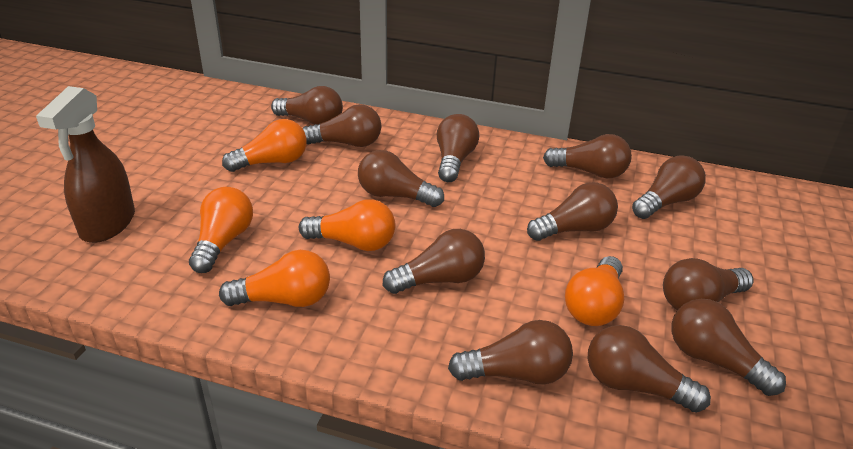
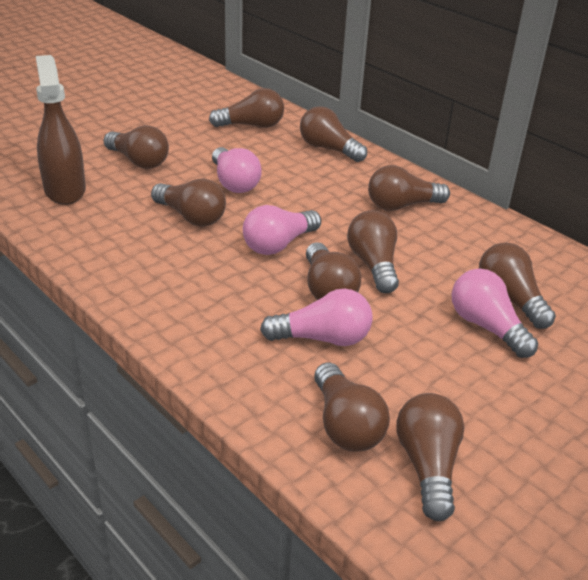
brown light bulb: [271,86,343,125] [303,104,381,147] [358,150,444,207] [383,229,485,294] [437,114,479,182] [448,320,573,384] [527,182,618,241] [543,134,632,178] [588,325,711,412] [632,155,706,219] [663,258,754,310] [671,299,786,396] = 12 -> [104,125,169,169] [151,178,226,227] [209,88,284,128] [300,106,367,162] [306,242,361,300] [314,363,390,452] [347,210,399,293] [368,165,450,211] [396,393,464,521] [479,242,556,329] = 10
orange light bulb: [189,187,253,273] [219,250,330,307] [222,119,307,172] [299,199,395,251] [565,256,624,326] = 5 -> none = 0
pink light bulb: none = 0 -> [212,147,262,193] [243,205,321,255] [260,289,372,346] [452,269,538,358] = 4

